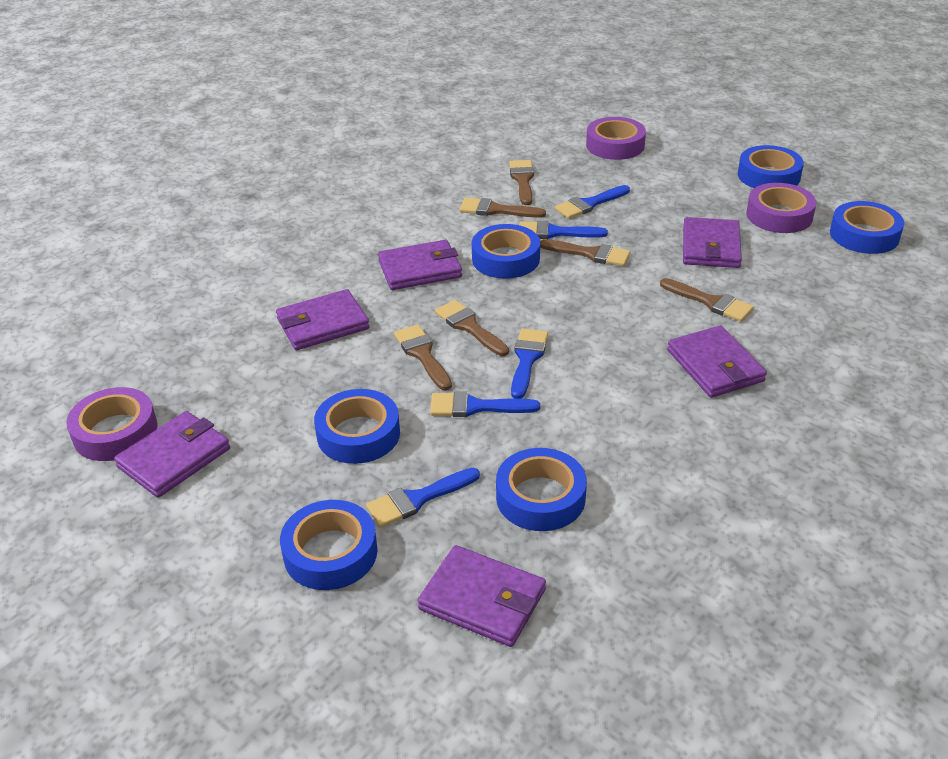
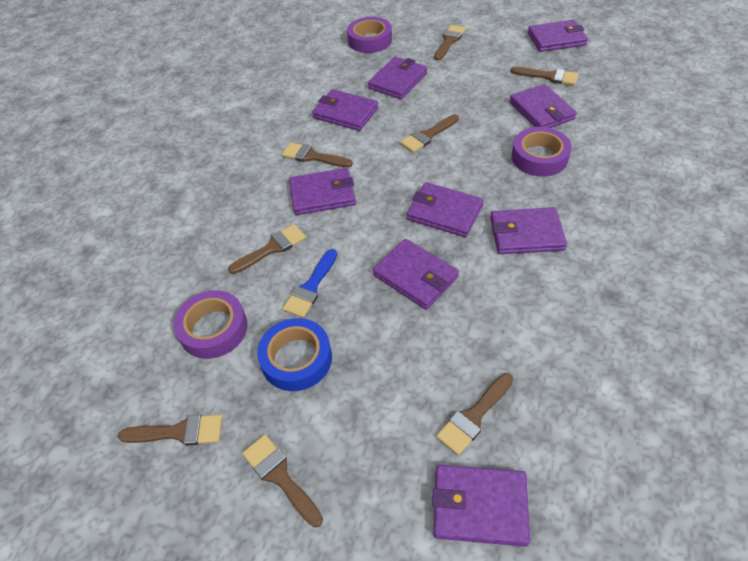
blue brush: [366,468,480,527] [430,391,540,417] [511,329,548,399] [519,221,608,239] [555,185,630,219] = 5 -> [282,249,337,318] = 1
blue tape: [280,500,378,590] [314,389,400,464] [472,224,540,279] [496,448,587,531] [738,145,804,188] [830,201,904,254] = 6 -> [257,318,332,391] = 1
brown brush: [394,325,452,390] [435,300,509,356] [459,198,546,218] [509,160,534,205] [540,239,630,266] [660,278,754,322] = 6 -> [118,415,222,446] [228,224,306,274] [242,435,323,527] [282,142,353,167] [400,114,459,153] [434,25,466,60] [436,373,513,456] [511,67,578,85] = 8
purple wallet: [114,411,230,498] [276,289,369,350] [378,240,462,290] [418,545,546,647] [667,326,767,398] [683,217,742,268] = 6 -> [289,168,356,215] [312,89,378,131] [368,57,427,99] [373,239,459,309] [407,182,484,237] [432,465,530,547] [490,207,567,254] [509,84,577,128] [528,20,588,52] = 9

